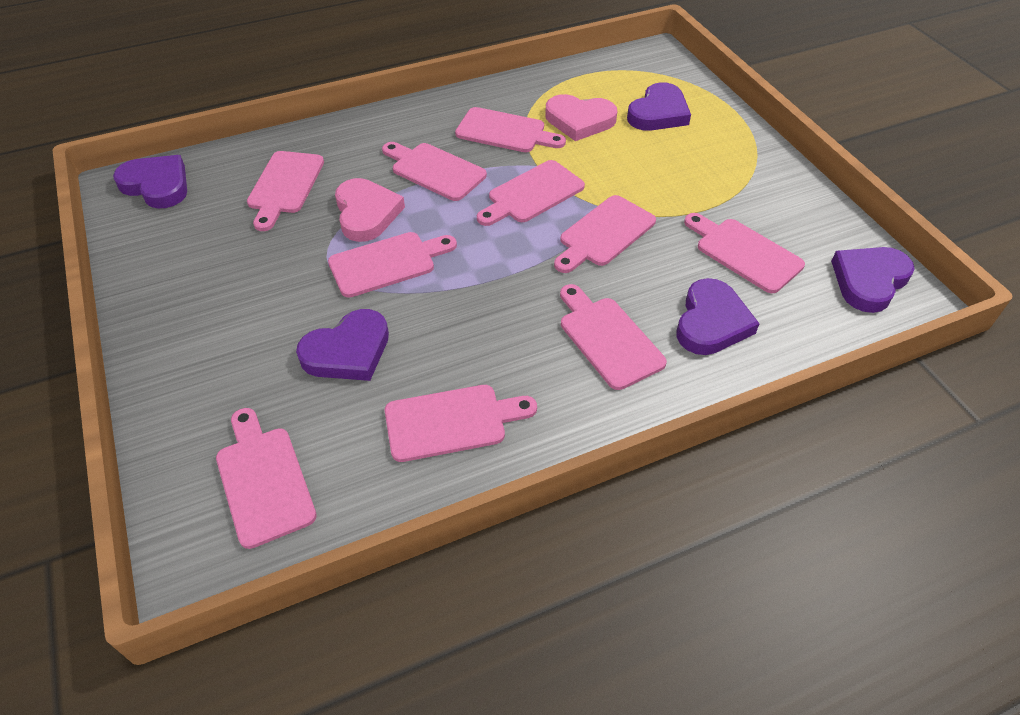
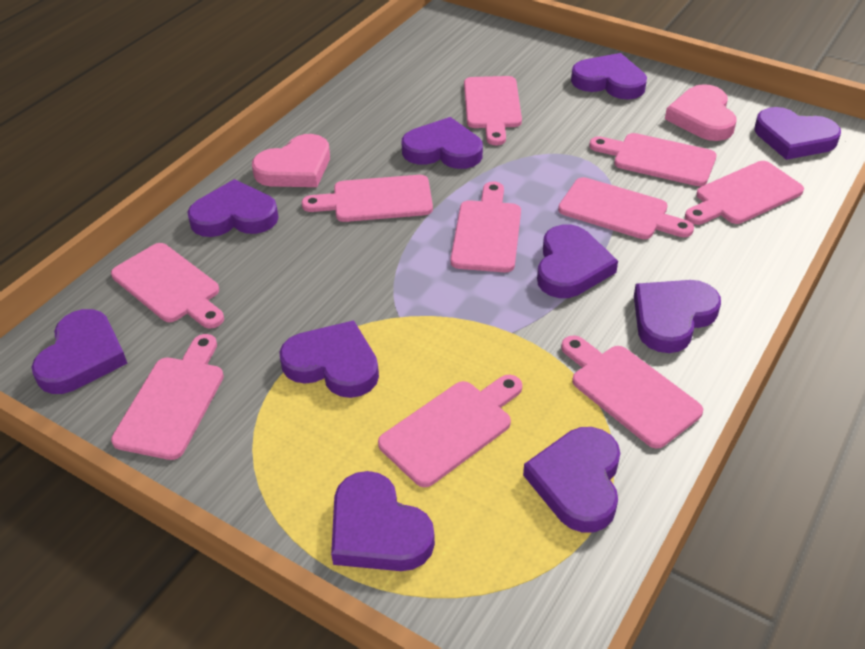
purple heart: [113,155,187,209] [296,309,389,381] [627,82,691,131] [677,278,760,355] [831,247,915,313] = 5 -> [32,309,127,394] [188,179,279,237] [279,320,379,398] [331,471,435,571] [402,117,483,169] [523,427,620,533] [537,224,618,298] [571,53,647,99] [634,280,721,353] [755,107,841,160] = 10

